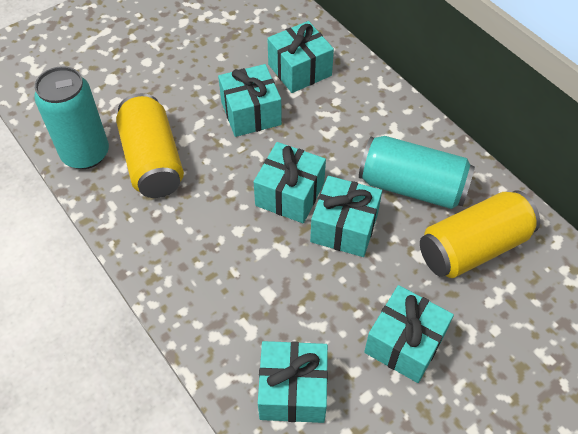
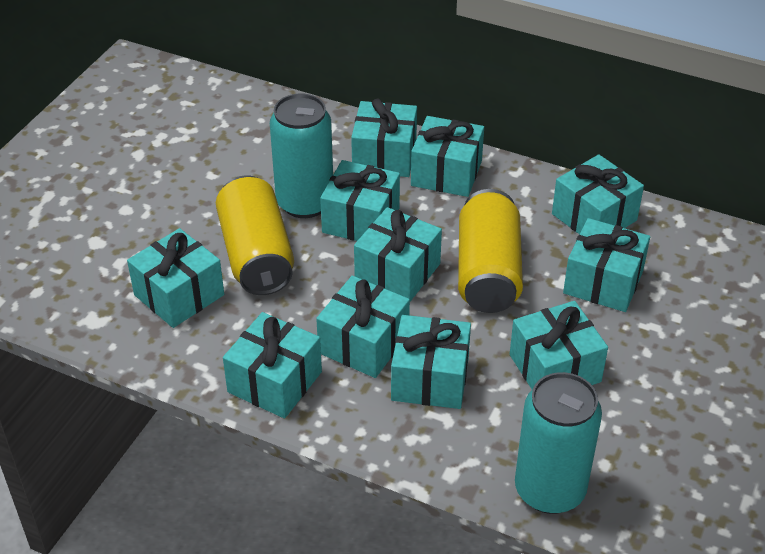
turquoise gift: [218,64,282,137] [254,142,326,223] [258,341,328,423] [267,21,334,93] [310,176,382,257] [364,285,454,383] = 6 -> [127,228,224,328] [223,312,322,418] [316,276,410,378] [320,160,400,241] [351,99,417,177] [354,207,442,302] [391,315,471,409] [411,116,484,197] [510,301,608,389] [552,154,644,235] [563,218,650,312] = 11

